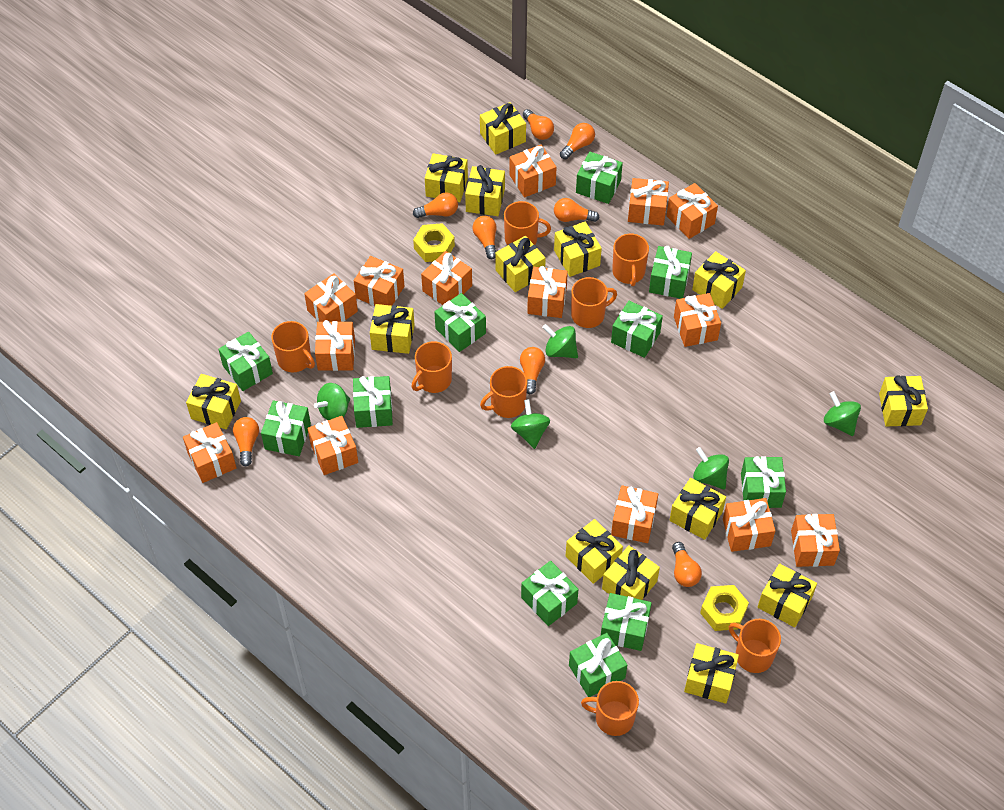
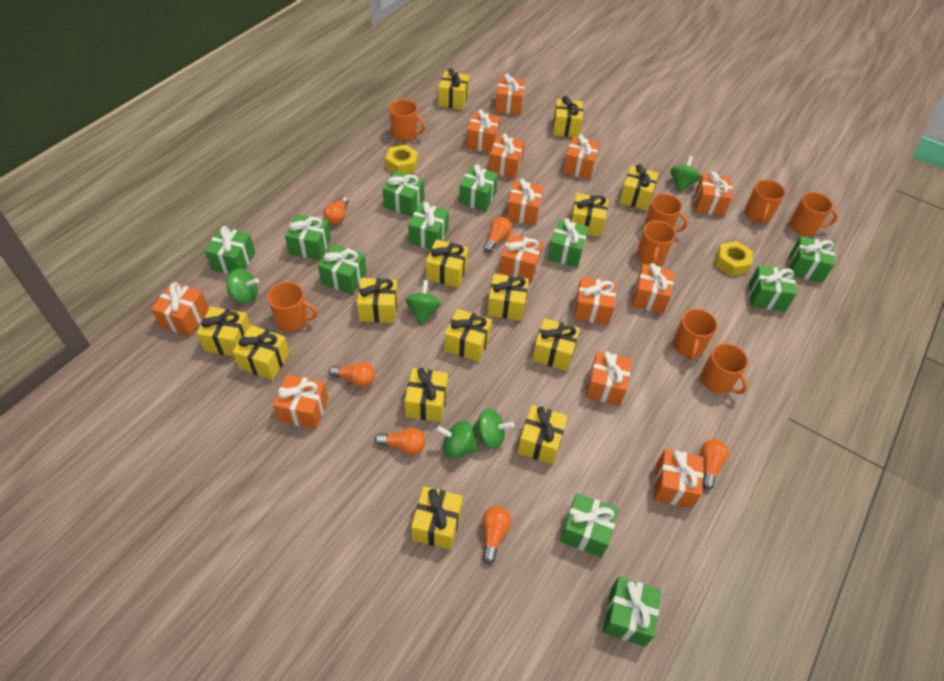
orange gift: [183,422,237,483] [304,273,358,322] [308,416,358,475] [315,320,355,371] [354,256,405,306] [421,251,472,305] [509,145,557,198] [527,266,568,318] [611,485,658,543] [628,178,669,226] [667,183,718,239] [674,293,721,347] [723,498,775,552] [791,514,840,567] = 14 -> [151,282,209,336] [273,375,328,429] [467,109,500,153] [488,134,525,179] [495,74,525,115] [499,234,543,282] [507,179,543,225] [563,134,600,179] [574,277,616,325] [586,351,632,406] [632,263,675,314] [654,449,704,508] [695,171,732,216] = 13
orange light bulb: [233,417,259,466] [413,193,458,218] [473,216,497,259] [520,347,545,394] [523,109,554,140] [554,198,599,222] [560,123,595,159] [672,542,702,587] = 8 -> [323,196,348,225] [329,362,375,387] [375,428,425,455] [483,506,511,564] [484,217,512,252] [701,439,729,490] = 6

